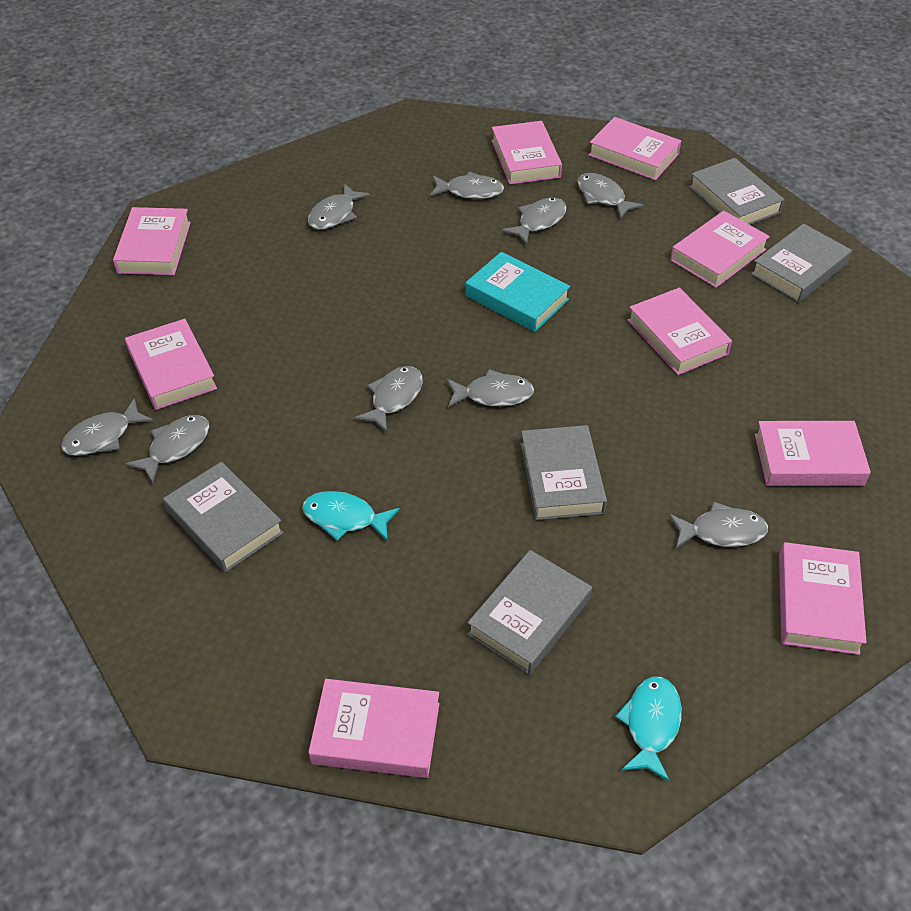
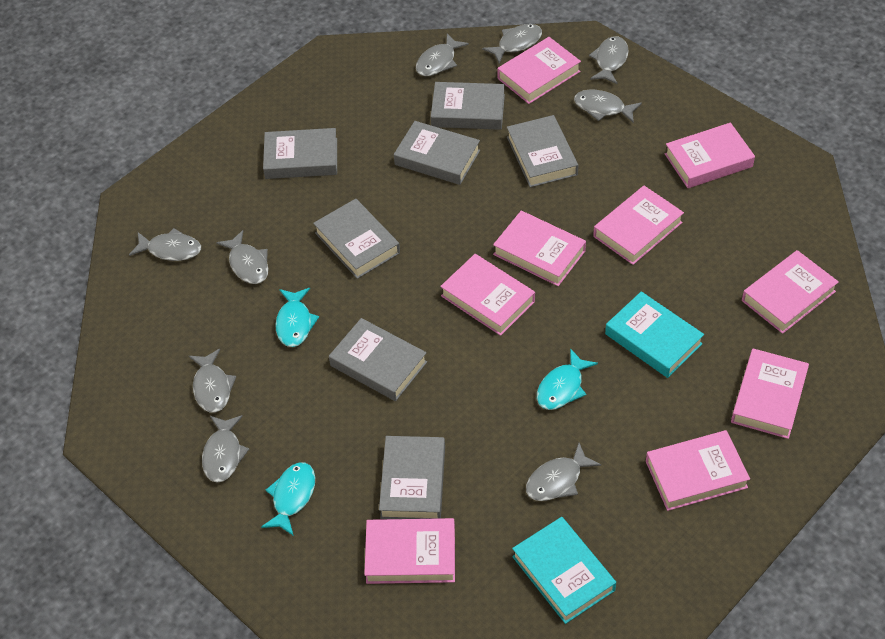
grey book: [163,462,284,573] [467,550,592,675] [520,425,607,520] [689,158,784,225] [751,224,852,302] = 5 -> [263,128,337,179] [313,199,400,279] [329,318,427,401] [379,436,445,519] [394,121,480,185] [431,82,505,130] [507,115,578,187] = 7
turquoise book: [466,252,570,332] = 1 -> [512,517,616,624] [605,291,704,378] = 2
turquoise fish: [302,491,400,541] [615,677,682,782] = 2 -> [261,462,315,536] [275,288,319,347] [537,348,598,410] = 3

